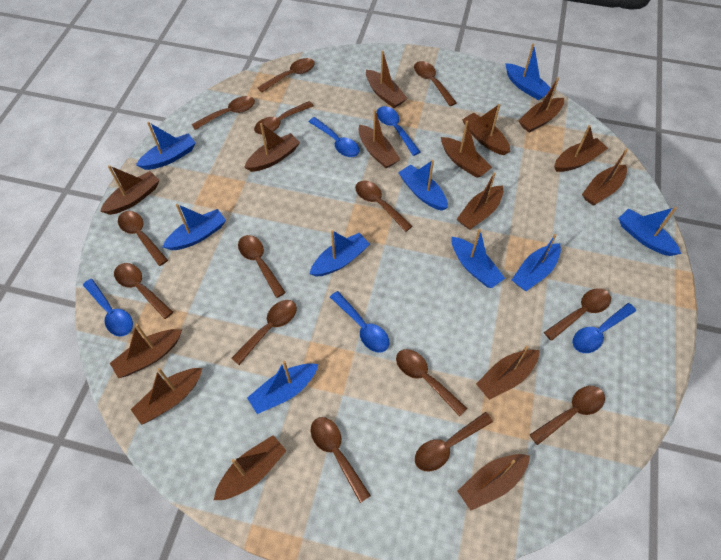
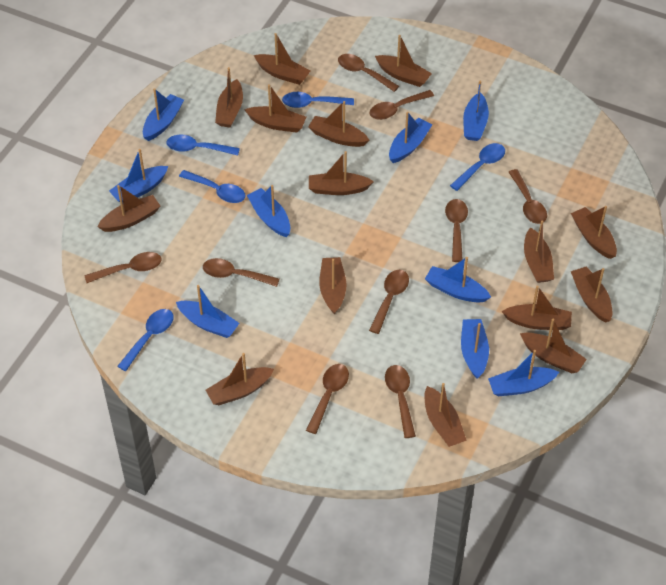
brown spoon: [114,263,173,319] [118,211,168,266] [192,96,255,130] [231,300,297,365] [238,235,286,298] [254,101,314,135] [257,58,315,92] [311,417,371,503] [355,180,412,232] [396,349,468,417] [414,61,457,106] [415,412,493,471] [530,386,605,445] [544,288,611,341] = 14 -> [84,252,162,283] [203,258,280,287] [306,364,349,434] [338,54,399,92] [369,90,434,120] [369,270,409,334] [385,365,416,438] [445,199,468,262] [509,169,547,224] = 9

